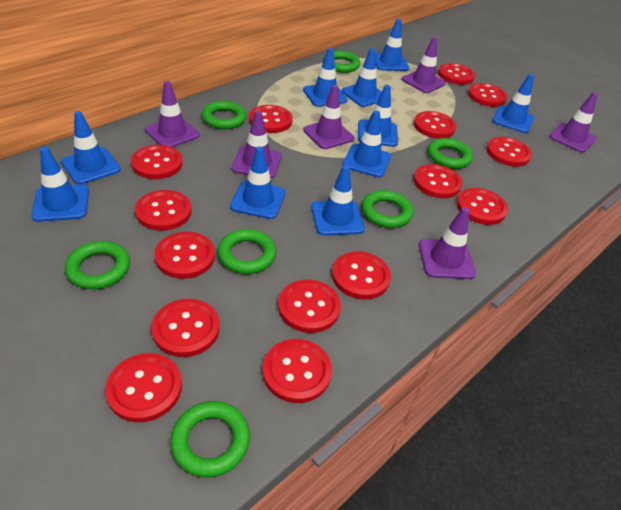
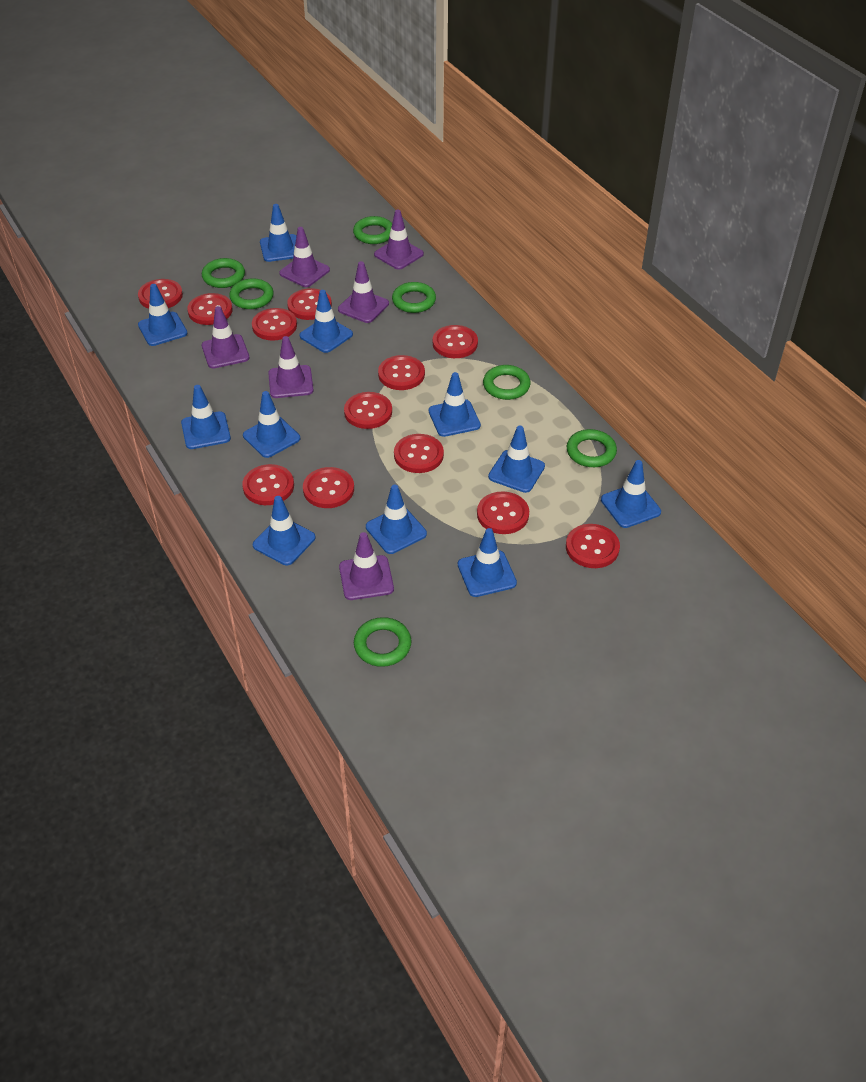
blue traffic cone: [31,147,89,222] [61,111,121,185] [230,147,286,219] [303,48,348,107] [311,165,365,236] [342,48,382,107] [343,111,391,177] [358,85,398,147] [375,19,409,71] [492,74,534,133] = 10 -> [138,284,188,346] [181,385,231,449] [243,391,300,458] [253,496,316,565] [260,204,297,262] [299,290,353,353] [366,485,427,554] [429,372,481,437] [458,528,517,597] [488,426,545,493] [601,460,661,528] = 11
red button: [105,353,182,422] [131,145,183,179] [135,190,192,231] [151,299,220,357] [154,232,215,279] [249,105,293,133] [263,339,332,403] [278,280,341,333] [332,251,391,300] [414,111,456,138] [414,164,462,198] [438,63,475,85] [457,188,508,225] [468,83,508,107] [486,137,532,167] = 15 -> [138,279,183,309] [187,293,233,325] [242,464,294,505] [252,308,297,341] [287,288,332,320] [303,467,354,508] [344,392,392,429] [378,355,425,390] [394,434,444,473] [433,325,478,358] [477,492,529,534] [566,524,620,568] = 12

